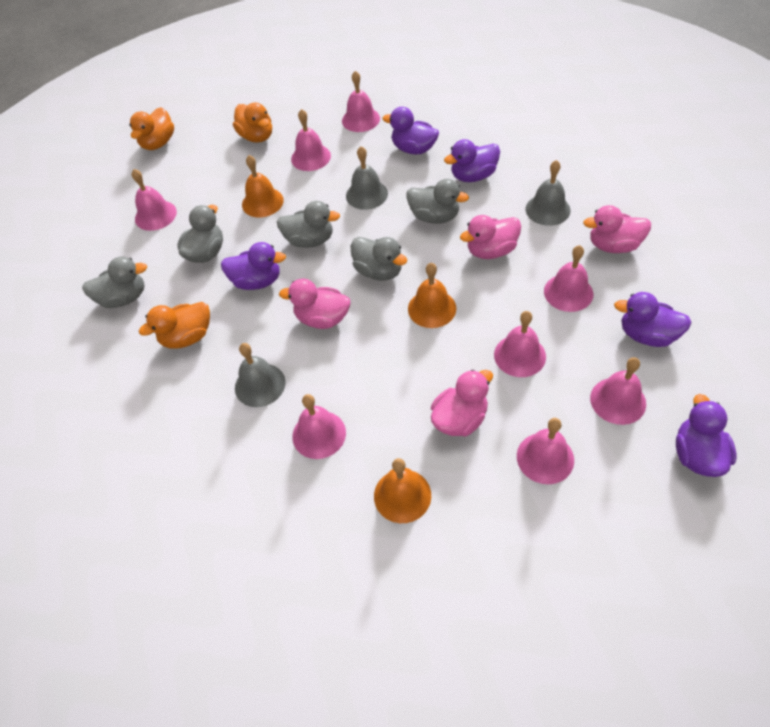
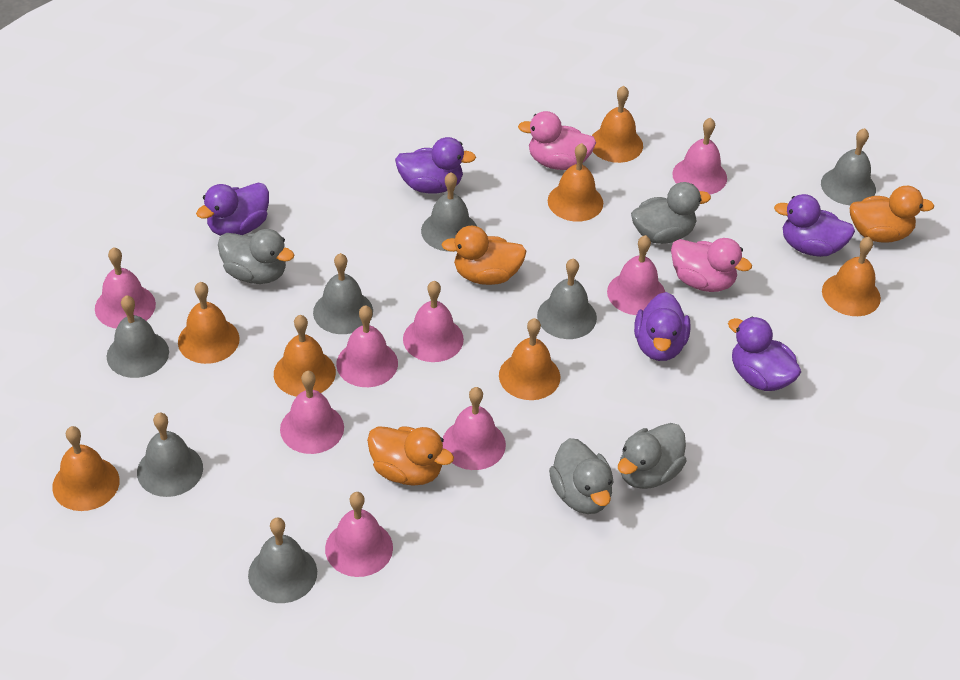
grey bell: [235,343,286,407] [346,146,388,210] [526,160,571,226] = 3 -> [107,295,169,378] [137,413,203,497] [248,518,317,603] [313,253,373,334] [421,172,477,251] [537,258,597,339] [821,128,876,205] = 7
grey duck: [82,257,147,308] [177,205,223,263] [277,201,340,248] [351,237,407,281] [406,179,469,224] = 5 -> [218,229,294,284] [549,438,614,514] [618,423,686,489] [631,182,711,244] = 4
orange bell: [242,155,284,218] [374,458,431,523] [408,263,456,328] = 3 -> [52,426,120,511] [178,282,240,364] [274,315,336,397] [499,318,560,400] [548,143,603,222] [592,86,643,163] [822,237,881,316] = 7
pink duck: [279,278,350,329] [431,370,493,437] [460,215,521,259] [583,205,651,253] = 4 -> [518,111,596,170] [671,238,752,292] = 2

